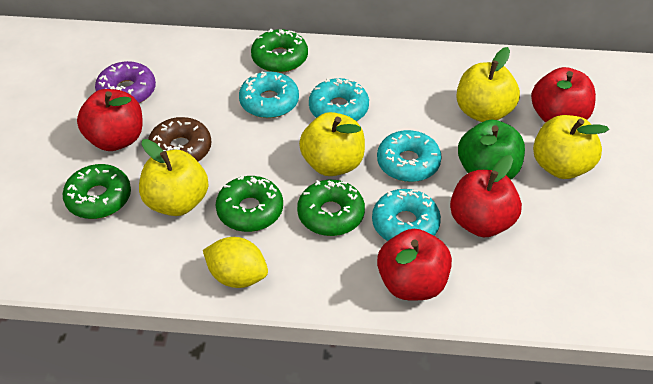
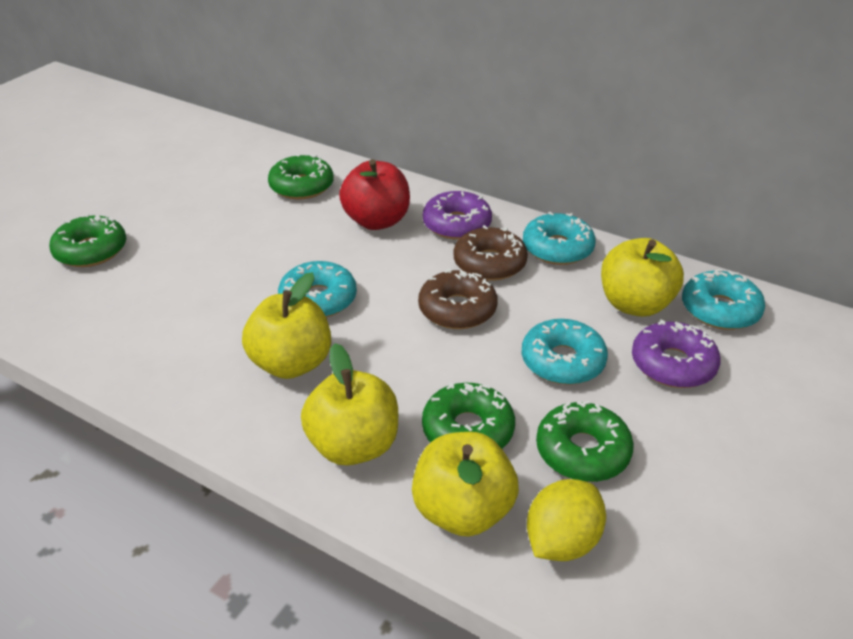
brown donut: [148,117,211,162] = 1 -> [418,268,498,329] [454,225,528,281] = 2
green apple: [458,120,525,180] = 1 -> none = 0
purple donut: [95,61,156,104] = 1 -> [423,191,492,240] [632,319,721,388] = 2
red apple: [77,89,143,151] [377,229,452,300] [450,155,522,237] [531,67,596,123] = 4 -> [339,159,410,230] = 1

